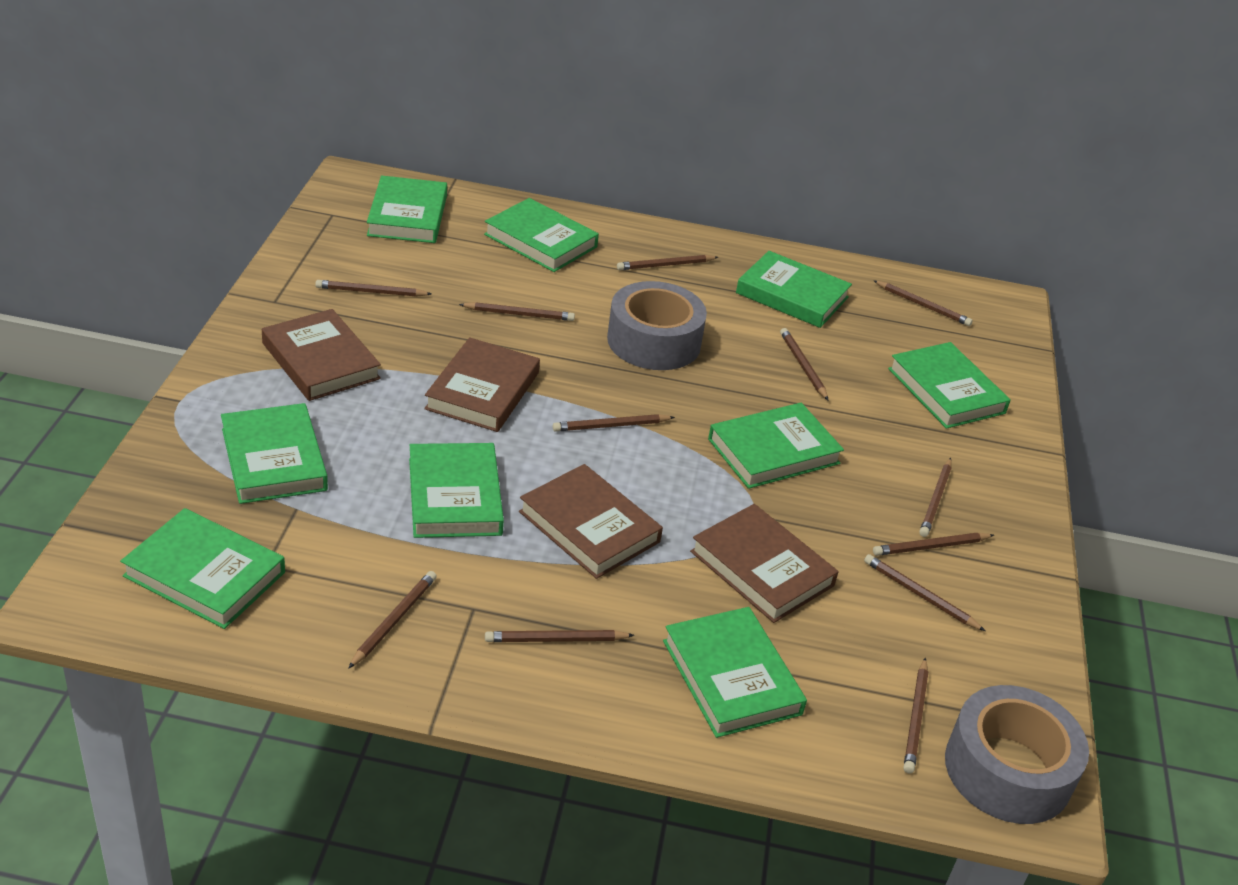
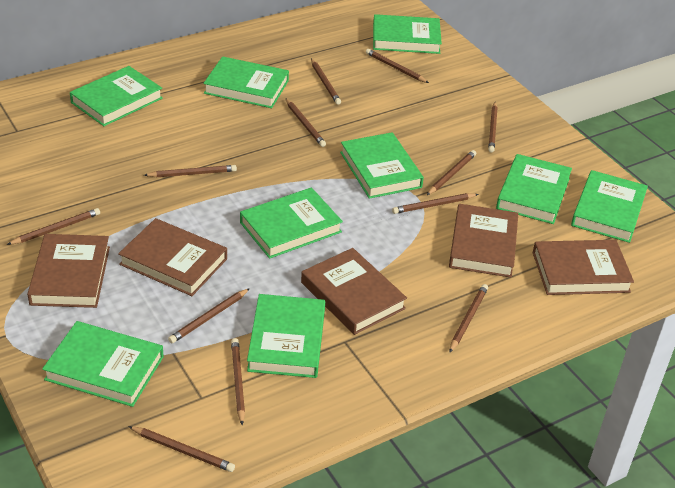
brown book: [262,309,381,401] [424,337,540,432] [519,464,663,579] [690,504,839,623] = 4 -> [27,234,110,308] [118,218,227,296] [301,248,407,335] [449,204,518,278] [533,240,634,295] = 5
grey tape: [607,281,707,370] [945,685,1089,824] = 2 -> none = 0

